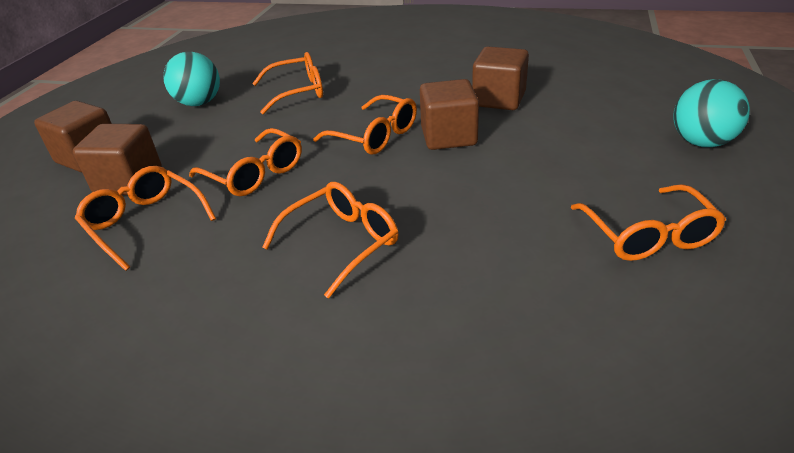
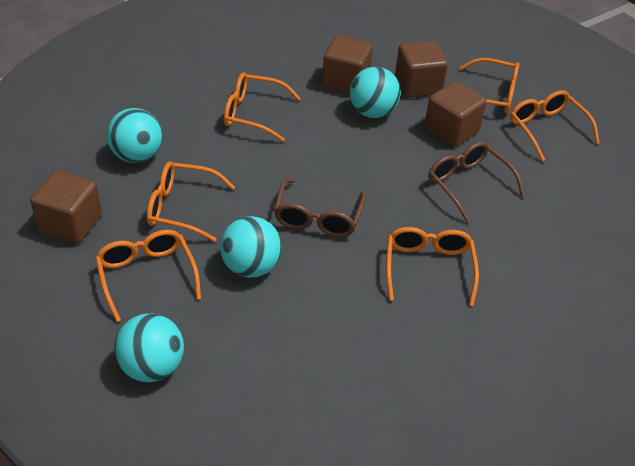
brown glasses: none = 0 -> [274,179,366,237] [428,142,525,224] = 2
turquoise ball: [163,52,220,106] [673,79,750,147] = 2 -> [107,108,162,163] [114,313,184,382] [220,216,282,278] [350,67,401,118] = 4

